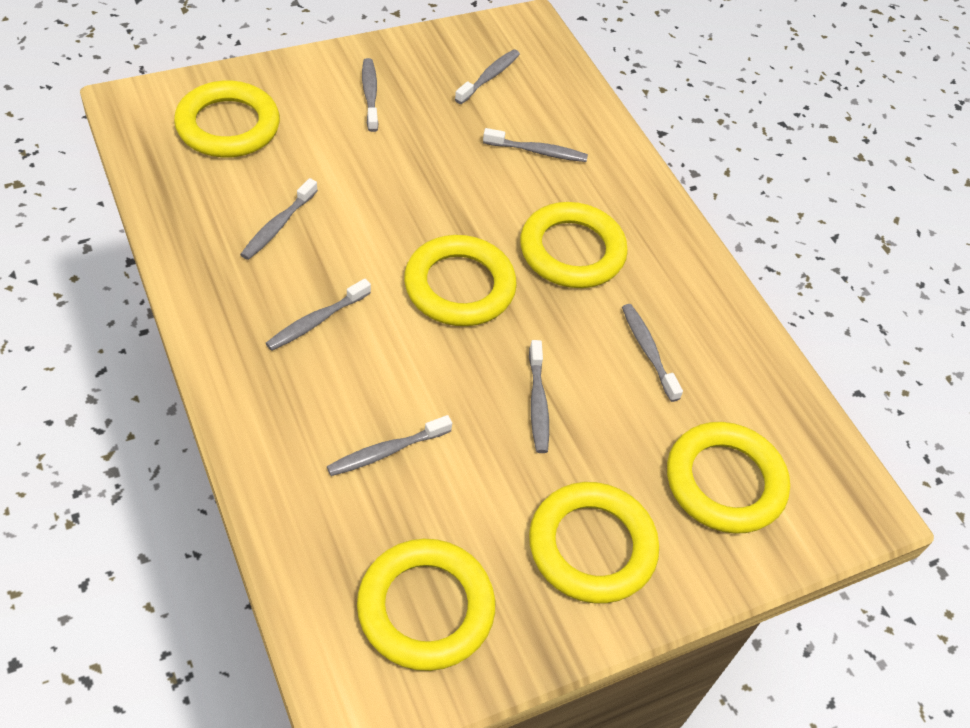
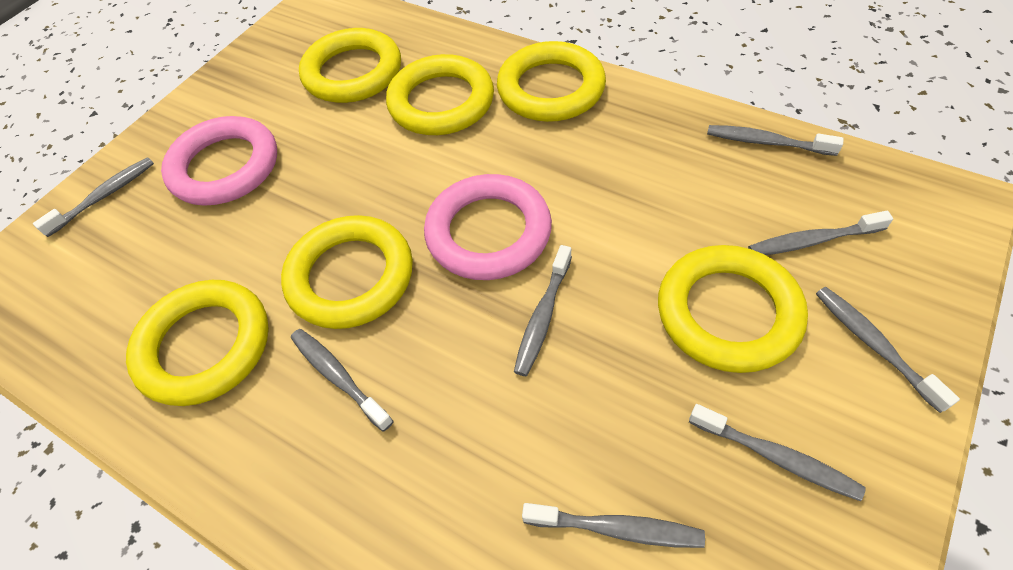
pink ring: none = 0 -> [161,116,277,206] [424,174,552,280] = 2

